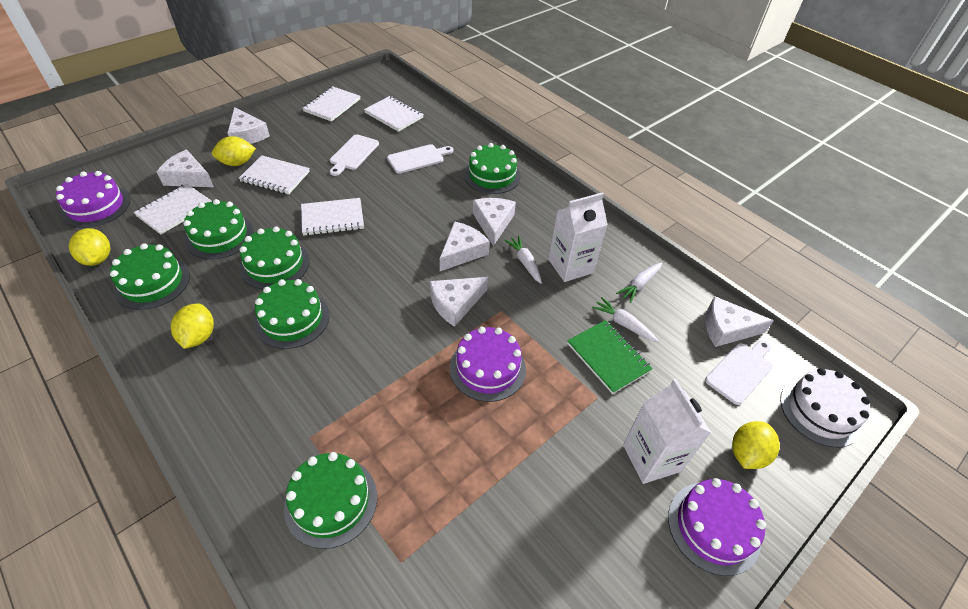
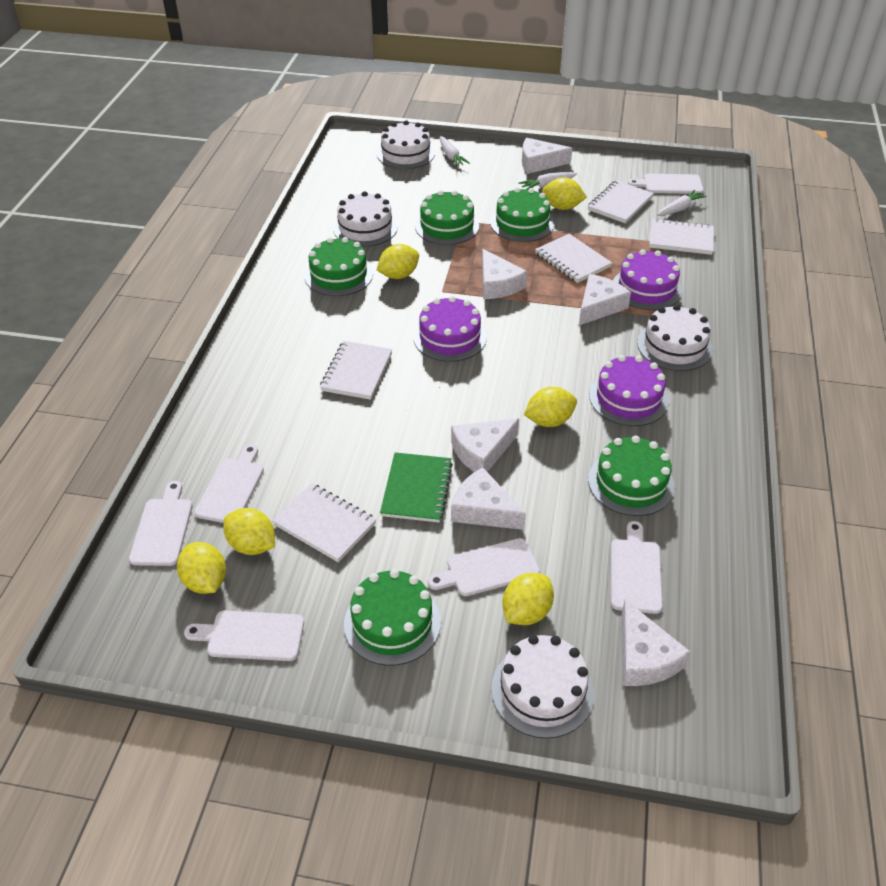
green cake: [110,243,190,310] [183,199,254,260] [239,226,310,290] [254,279,329,349] [284,452,377,549] [464,143,521,194] = 6 -> [305,237,373,296] [344,569,441,666] [415,190,479,245] [490,187,554,242] [588,436,675,516] = 5
white cake: [780,368,870,447] = 1 -> [333,191,398,247] [377,120,435,169] [491,635,594,739] [637,304,713,371] = 4
white carton: [548,192,608,282] [623,379,711,484] = 2 -> none = 0
white cutting board: [330,134,379,176] [387,144,453,174] [705,340,773,405] = 3 -> [129,481,193,566] [184,611,304,661] [194,444,264,523] [428,538,540,596] [611,521,663,614] [628,174,703,194] = 6
yellow lemon: [69,228,110,266] [171,303,214,349] [212,136,256,166] [732,421,780,469] = 4 -> [177,542,226,594] [223,508,275,555] [377,244,419,279] [502,573,554,625] [523,387,577,427] [542,177,587,210] = 6

